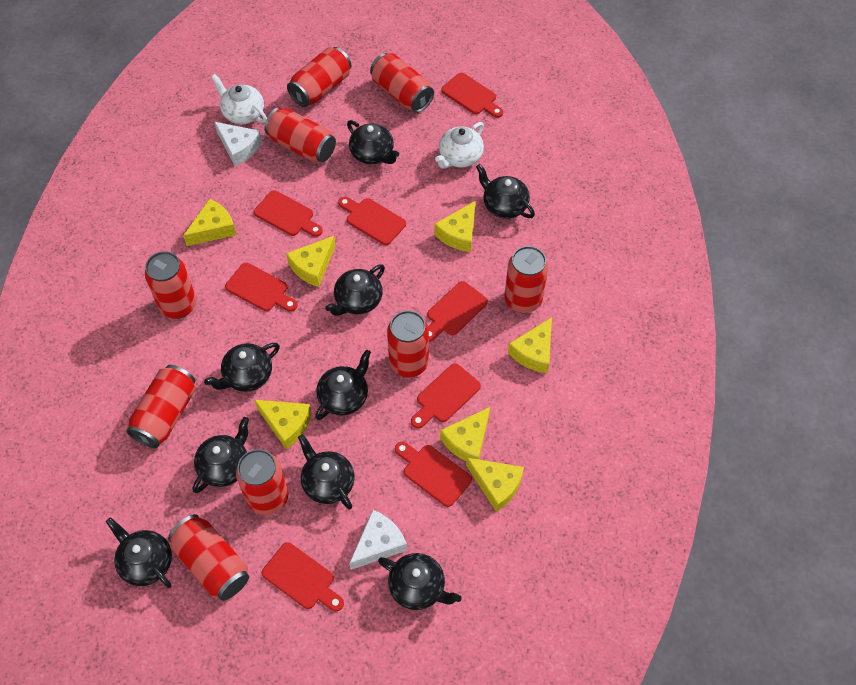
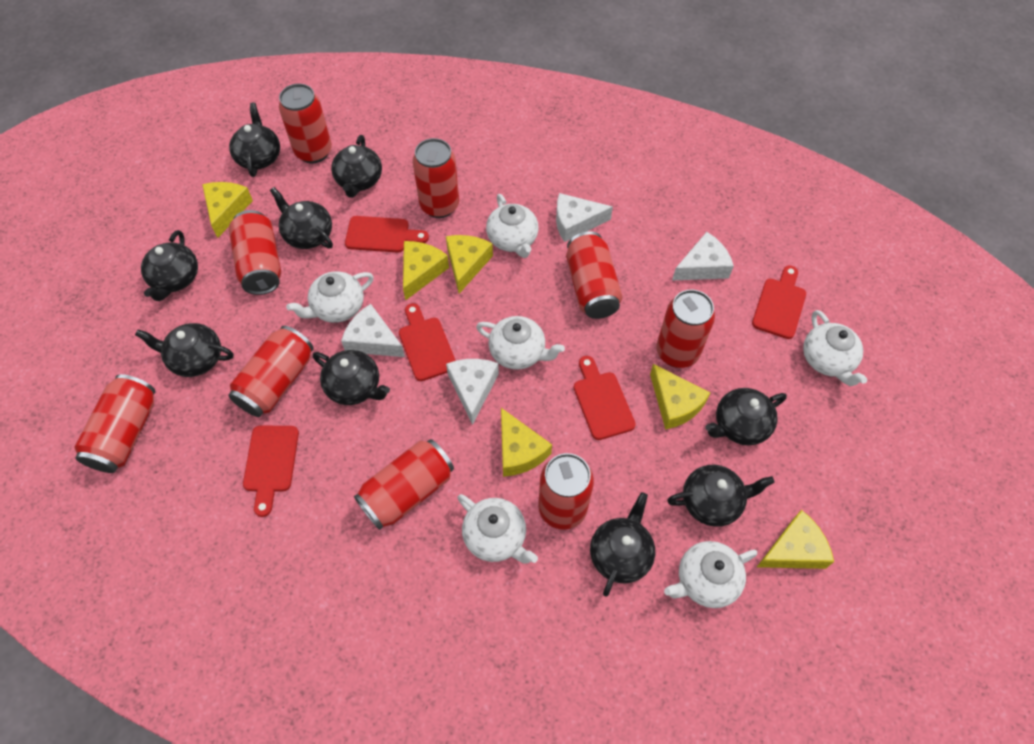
red cutting board: [225,263,298,312] [254,190,323,237] [262,542,344,612] [338,197,406,245] [395,441,472,507] [411,363,481,429] [427,281,488,342] [441,73,503,118] = 8 -> [243,426,299,517] [345,216,429,253] [399,303,456,381] [574,356,636,440] [752,265,806,339] = 5
white cheese: [214,122,262,166] [349,510,407,570] = 2 -> [341,304,405,357] [446,359,499,425] [556,193,613,242] [672,232,734,281] = 4
white teapot: [211,74,267,124] [435,122,484,168] = 2 -> [286,271,374,323] [458,494,538,564] [476,316,565,370] [486,194,539,258] [664,541,757,608] [803,310,867,386] = 6
yellow cheese: [183,199,236,246] [254,400,312,450] [286,236,336,287] [434,201,475,252] [440,407,490,461] [466,458,524,512] [508,317,552,373] = 7 -> [202,182,253,238] [403,241,449,301] [446,235,493,294] [501,408,552,477] [650,364,710,430] [757,510,834,569] = 6

